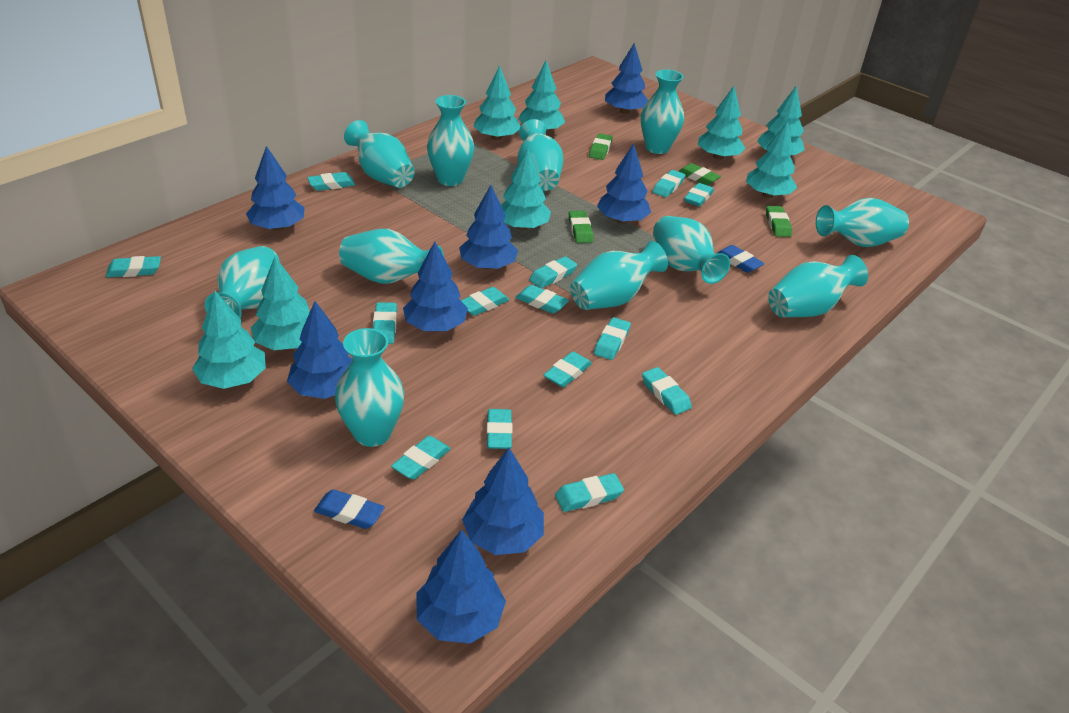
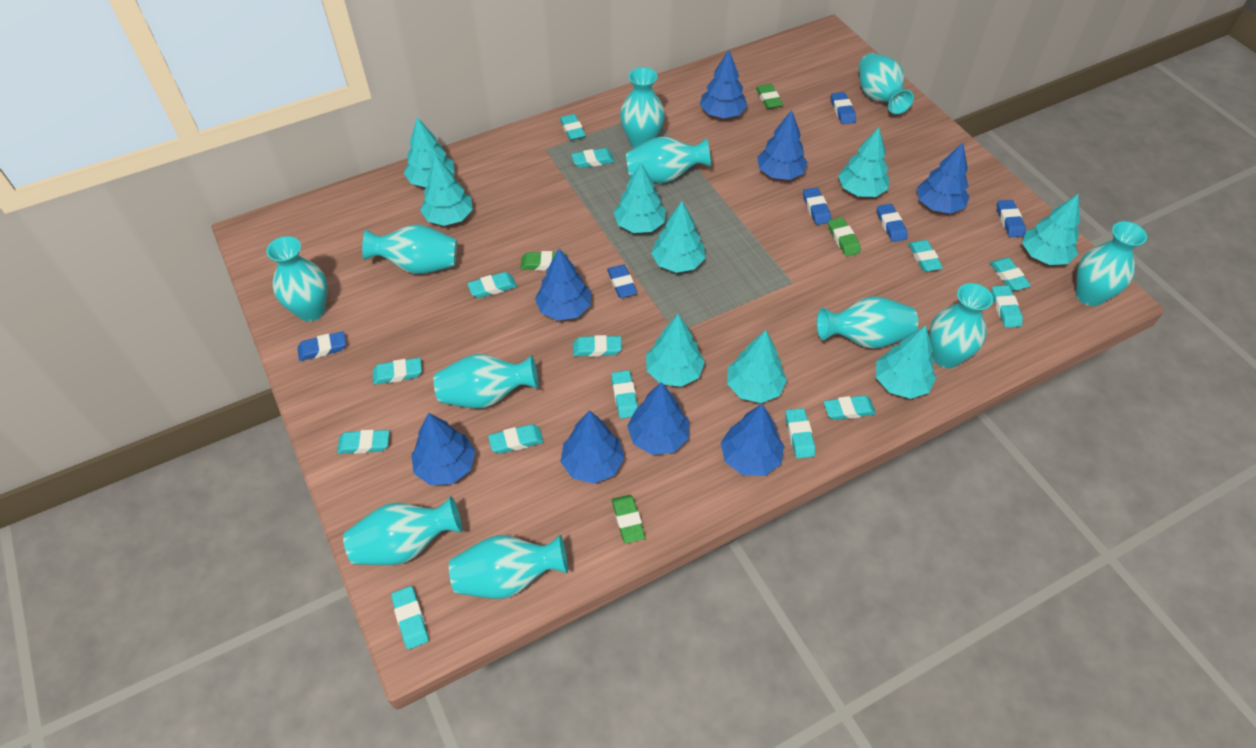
blue eraser: [314,489,385,529] [717,245,765,273] = 2 -> [297,331,346,361] [607,265,637,298] [803,187,831,225] [831,92,856,124] [877,204,908,242] [997,200,1026,237] = 6
turquoise tree: [192,291,266,389] [251,257,310,350] [473,65,521,140] [501,148,551,230] [518,61,565,129] [698,86,746,160] [746,122,797,198] [757,85,805,155] = 8 -> [404,117,454,187] [420,155,473,226] [613,163,666,233] [646,314,705,387] [651,201,705,273] [727,330,787,403] [838,127,889,197] [876,325,936,399] [1022,194,1080,265] = 9

